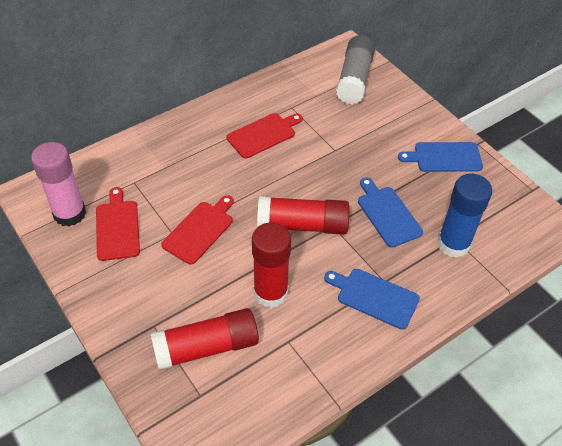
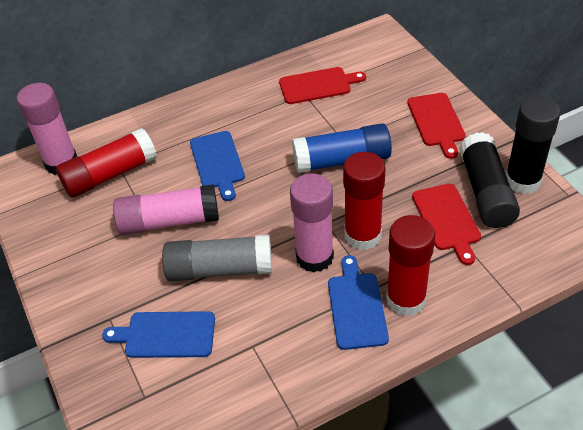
black glue stick: none = 0 -> [459,132,520,228] [506,96,560,194] = 2
pink glue stick: [31,142,86,227] = 1 -> [17,83,77,175] [113,184,219,235] [290,173,334,273] = 3

